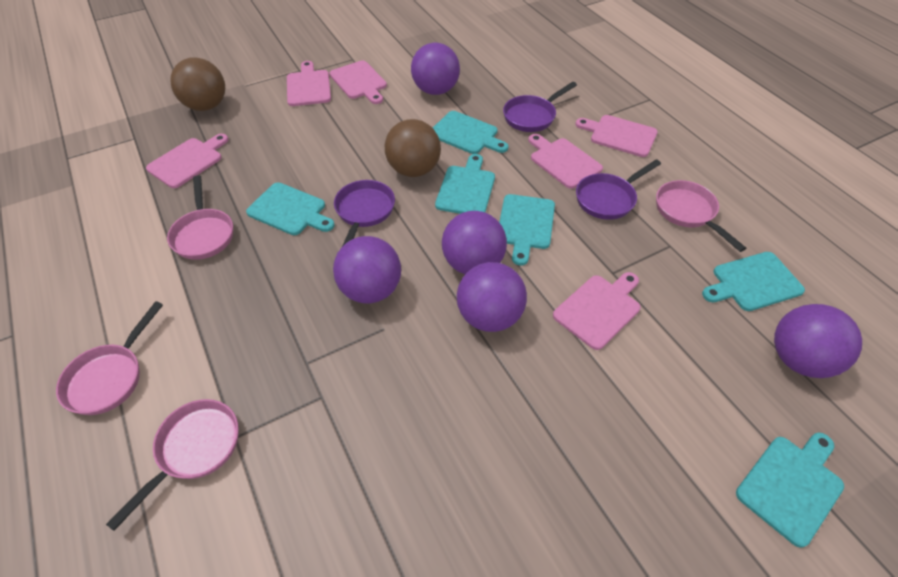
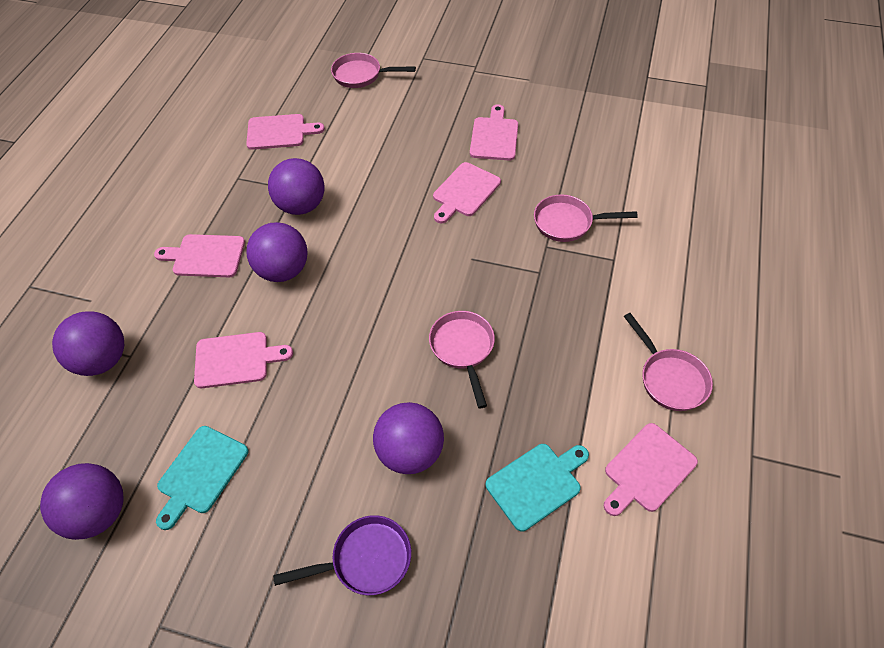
brown ball: [170,57,225,111] [385,119,441,177] = 2 -> none = 0
purple pan: [334,180,395,247] [503,82,577,132] [576,159,661,220] = 3 -> [273,515,411,595] = 1
turquoise cutting board: [246,182,334,235] [433,111,508,154] [435,154,495,214] [499,194,555,265] [702,252,805,311] [736,433,844,548] = 6 -> [156,426,248,530] [486,444,589,532] = 2

